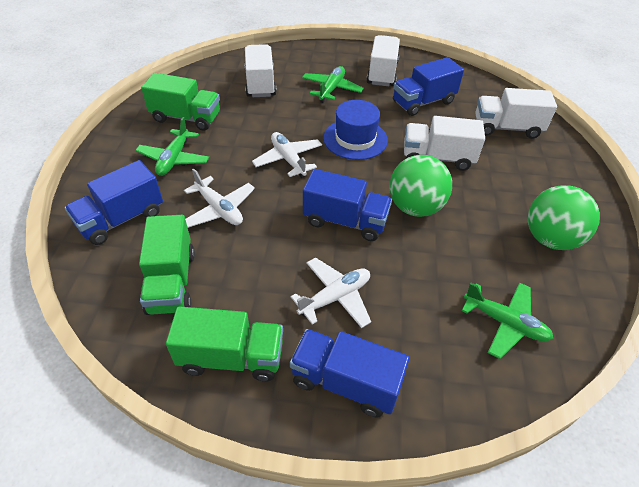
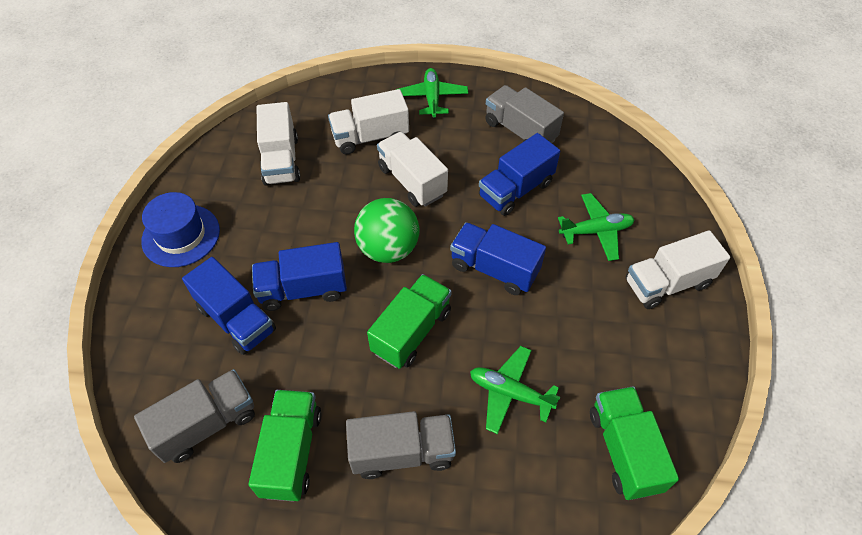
green ball: [390,155,452,217] [528,185,600,250] = 2 -> [354,198,419,263] = 1
grey truck: none = 0 -> [134,369,255,463] [346,411,456,479] [485,85,564,143] = 3
white plane: [184,168,255,228] [252,132,322,178] [291,257,371,328] = 3 -> none = 0

